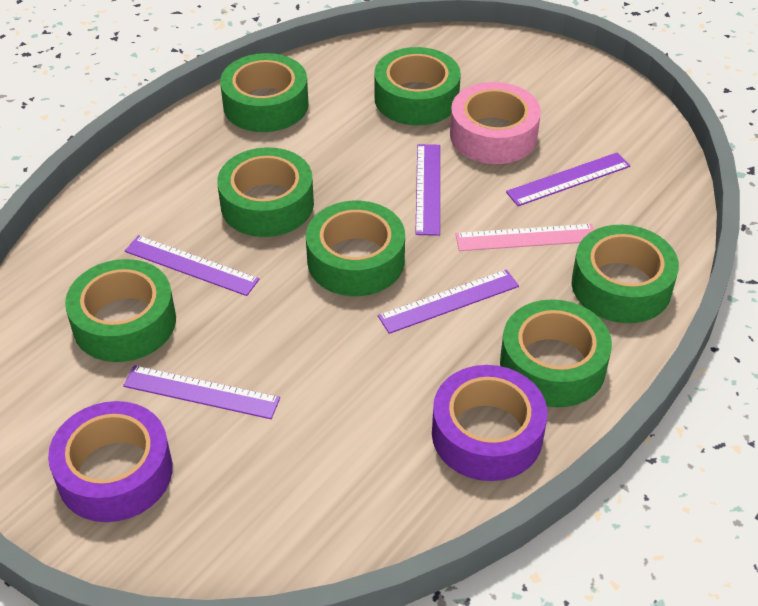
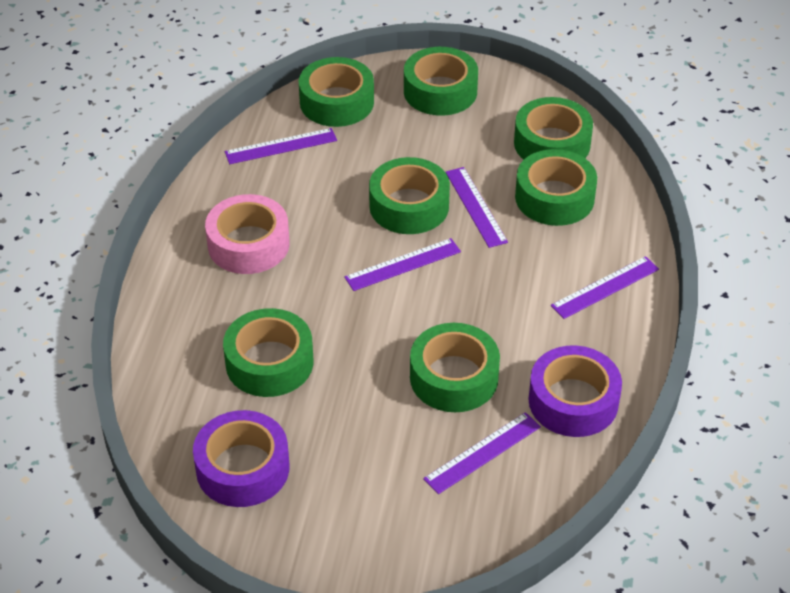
pink ruler: [456,224,594,251] = 1 -> none = 0

